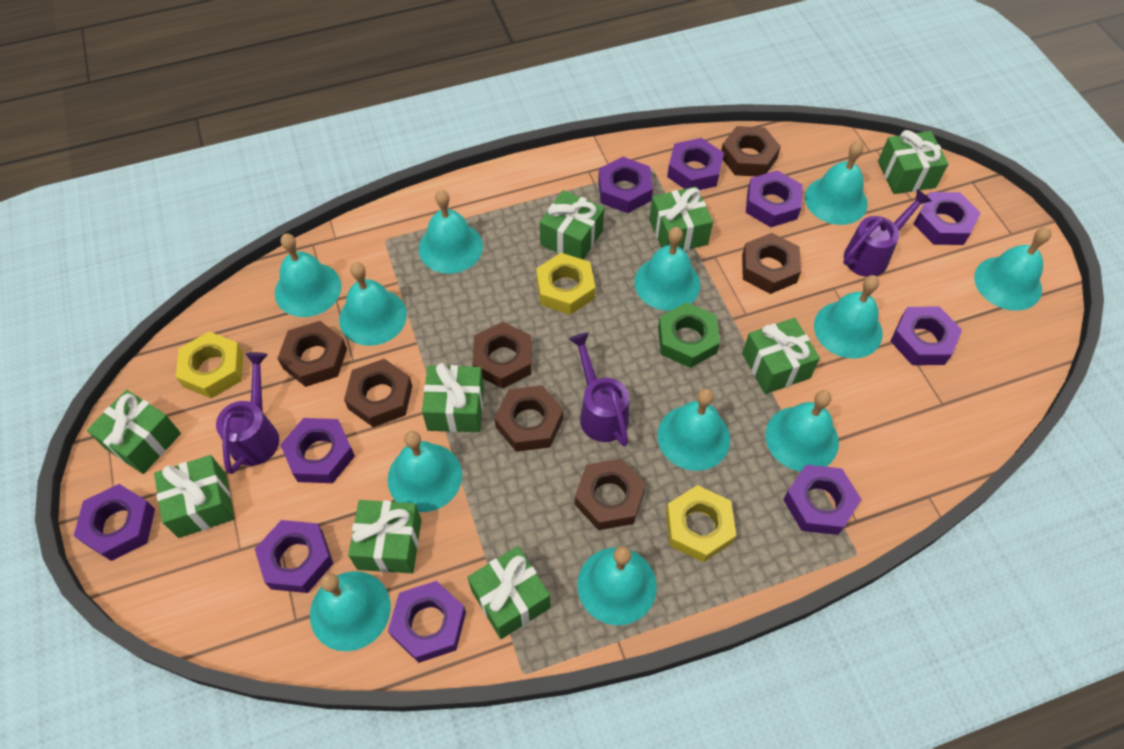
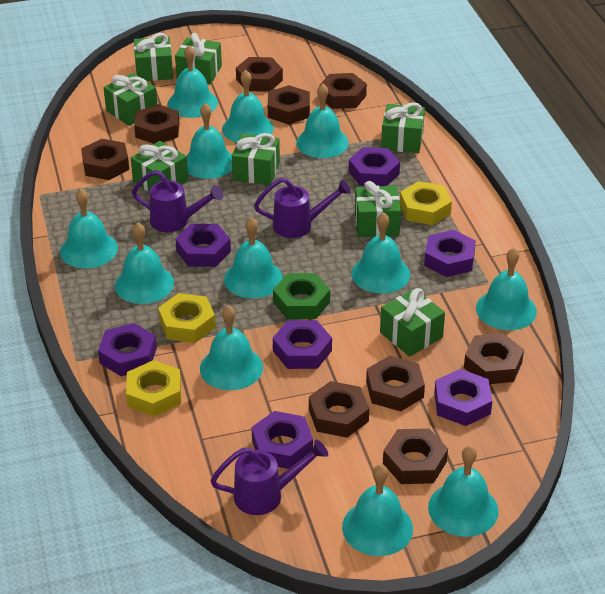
brown nut: [277,321,347,387] [344,359,412,427] [473,322,532,389] [494,385,563,452] [575,459,646,530] [721,126,781,176] [742,233,801,294] = 7 -> [81,139,129,180] [134,104,180,144] [236,57,283,92] [268,85,310,125] [309,381,369,438] [319,73,367,109] [366,356,425,411] [383,428,448,484] [464,333,524,384] = 9
green gift: [87,390,181,474] [154,455,235,538] [348,500,421,573] [422,363,484,432] [467,546,550,639] [540,190,604,260] [649,187,713,251] [742,318,820,394] [878,130,948,194] = 9 -> [103,73,157,126] [131,141,188,192] [134,33,173,81] [175,33,222,84] [232,133,280,185] [355,181,401,237] [380,288,445,357] [381,102,425,153] = 8
purple nut: [74,484,155,561] [255,520,334,593] [280,418,355,483] [388,581,466,663] [598,157,653,213] [667,138,724,190] [746,170,803,227] [783,465,862,535] [890,307,962,365] [914,192,980,245] = 10 -> [98,323,157,377] [175,224,231,267] [252,411,313,469] [273,320,332,369] [349,147,400,186] [424,230,476,277] [434,369,492,426] = 7

